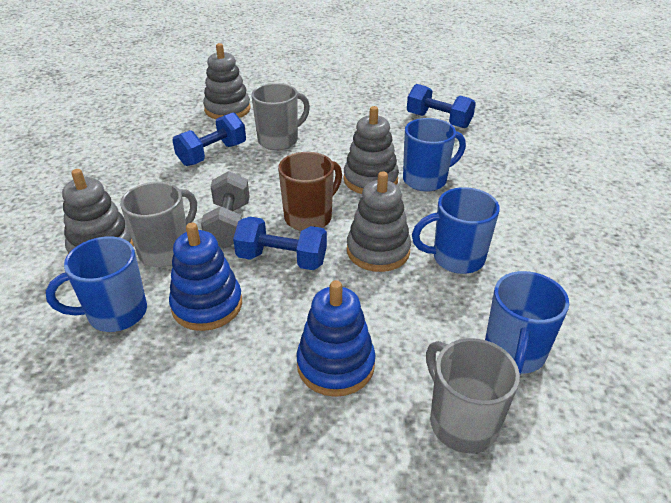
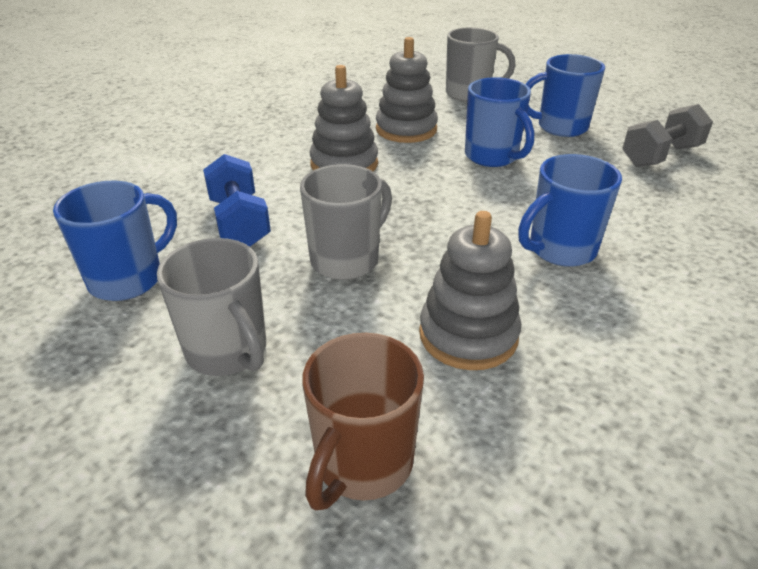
blue dumbbell: [172,113,246,166] [233,217,327,270] [407,84,476,128] = 3 -> [203,154,271,247] = 1
blue stacking toy: [169,222,242,331] [296,280,375,397] = 2 -> none = 0
grey stacking toy: [62,169,134,254] [203,43,251,119] [343,106,399,194] [347,171,411,272] = 4 -> [310,65,378,171] [376,37,438,143] [419,211,521,370] = 3

